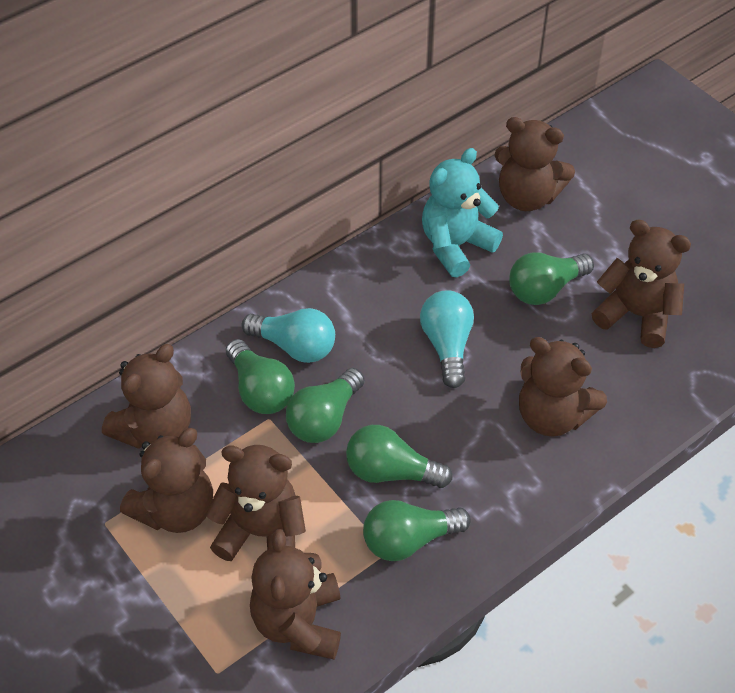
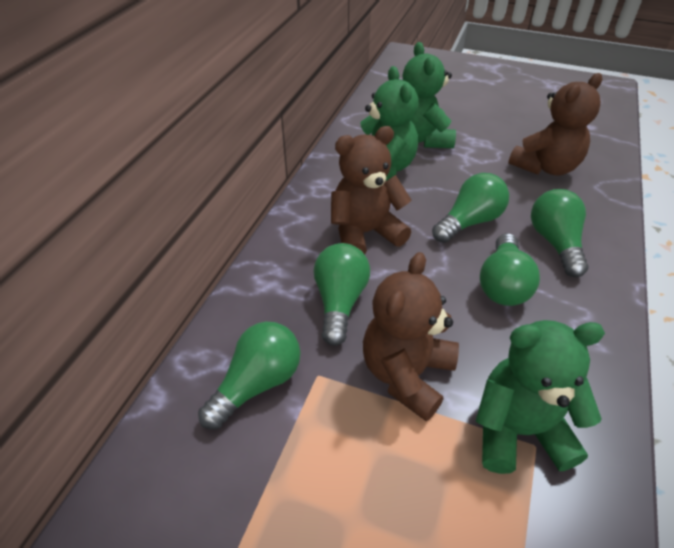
brown teddy bear: [102,344,191,449] [120,428,213,533] [205,445,306,561] [250,529,341,660] [494,117,575,211] [519,337,607,437] [591,219,691,348] = 7 -> [331,126,412,255] [363,252,459,421] [508,73,603,175] = 3
green teddy bear: none = 0 -> [360,66,419,181] [403,42,456,148] [476,320,605,474] = 3
turquoise light bulb: [242,308,335,363] [420,290,474,388] = 2 -> none = 0
turquoise teddy bear: [422,148,503,278] = 1 -> none = 0

